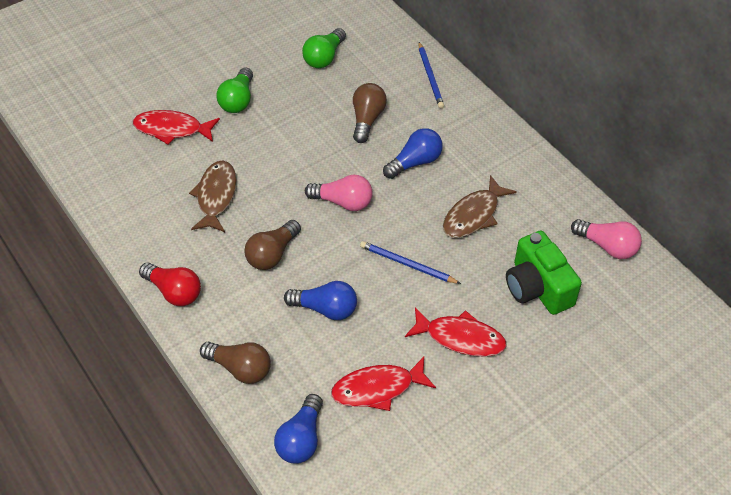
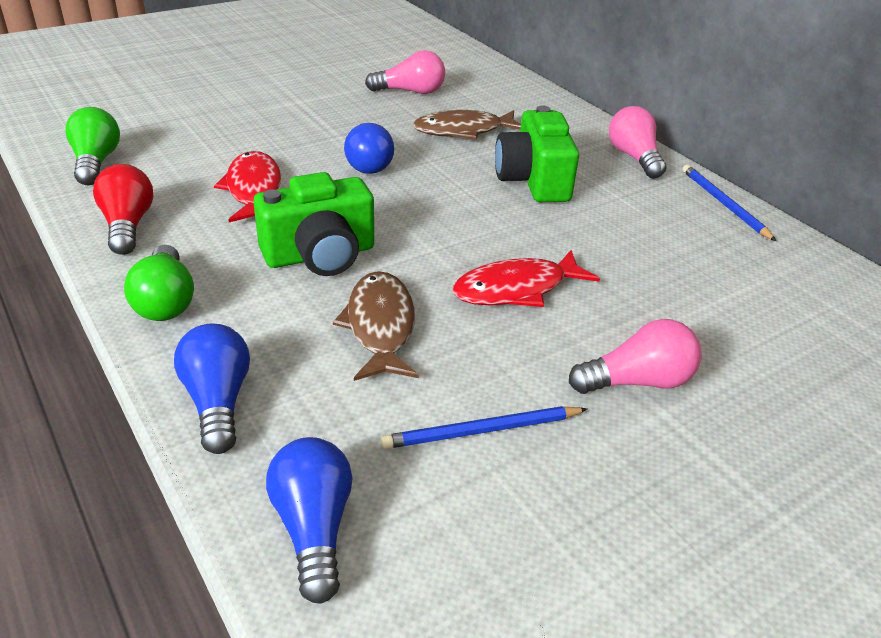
brown light bulb: [200,342,271,384] [244,220,301,270] [353,83,387,143] = 3 -> none = 0
green camera: [506,231,582,315] = 1 -> [253,172,374,276] [495,106,579,202] = 2
pink light bulb: [305,175,373,211] [571,219,642,259] = 2 -> [365,50,445,94] [569,319,702,394] [609,106,666,178] = 3
red fish: [133,110,220,145] [331,357,436,411] [405,307,507,357] = 3 -> [214,151,281,222] [452,250,600,307] = 2

